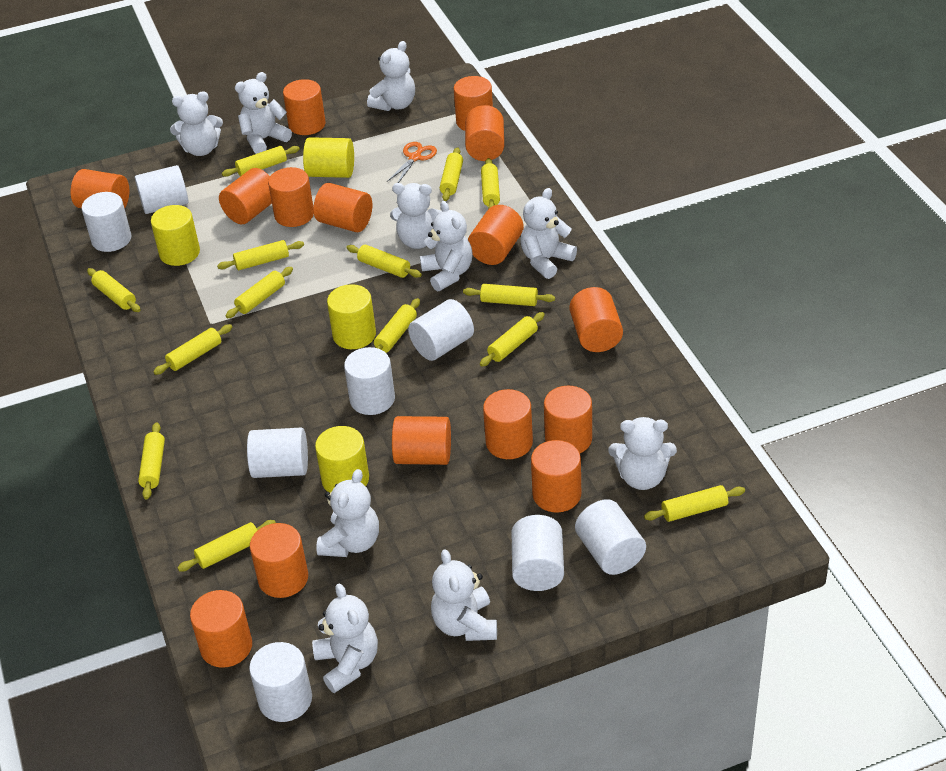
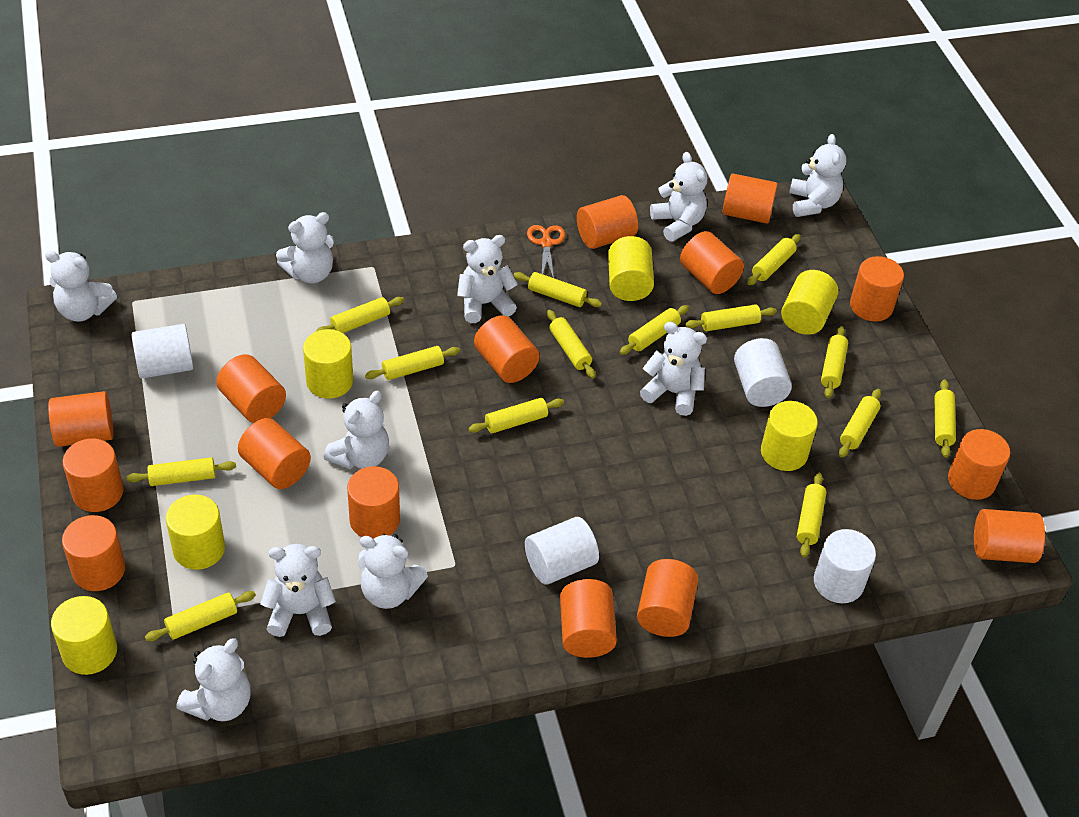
white cylinder: [82,192,132,252] [135,165,189,214] [247,428,308,478] [249,642,312,722] [344,347,395,415] [408,299,474,361] [511,515,564,591] [575,499,646,575] = 8 -> [132,324,194,379] [525,517,599,585] [734,338,792,407] [814,529,876,603] = 4
yellow cylinder: [151,205,200,266] [303,137,354,178] [315,426,369,493] [327,284,376,349] = 4 -> [51,596,117,675] [166,495,225,570] [303,329,353,399] [608,236,654,301] [761,401,818,471] [781,270,838,335] = 6

